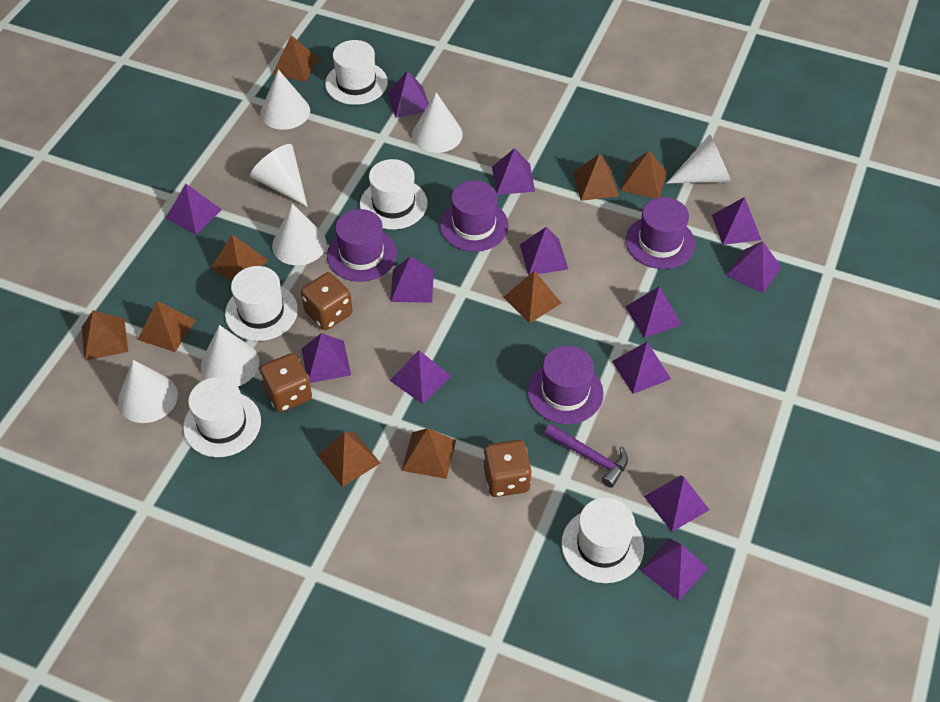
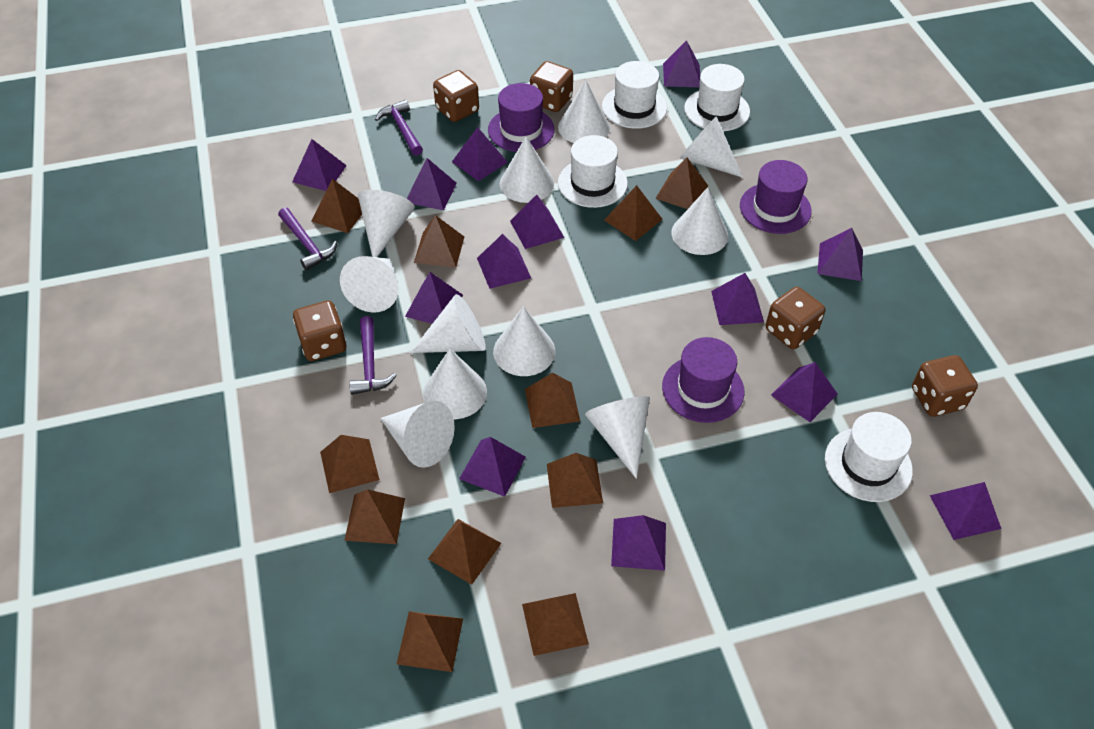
brown dice: [260,353,312,412] [301,272,353,330] [483,440,532,497] = 3 -> [293,300,346,361] [433,70,479,122] [530,61,573,112] [766,287,825,349] [912,355,978,417] = 5
brown pyramid: [82,310,128,360] [138,301,196,352] [210,234,268,281] [272,35,319,82] [317,432,380,487] [402,428,456,479] [503,271,561,324] [573,153,619,201] [621,151,667,198] = 9 -> [311,179,362,233] [320,435,380,493] [344,489,405,544] [397,611,463,672] [414,215,464,268] [428,519,501,585] [522,593,589,656] [525,373,580,428] [547,453,603,508] [604,185,663,241] [655,158,708,209] = 11
purple hammer: [544,424,628,488] = 1 -> [278,207,337,270] [349,316,397,395] [375,100,423,156] = 3
purple hat: [327,209,397,282] [440,180,509,252] [527,346,604,424] [626,197,695,269] = 4 -> [488,83,555,152] [662,337,745,423] [740,160,812,234] = 3
white cone: [118,360,178,423] [201,325,259,386] [250,144,308,207] [260,69,310,130] [272,203,326,265] [412,92,463,153] [667,135,731,184] = 7 -> [340,256,399,313] [358,190,415,257] [380,401,455,468] [410,294,486,353] [423,349,487,419] [493,306,555,376] [500,137,554,203] [558,80,610,143] [585,396,650,479] [671,187,728,255] [680,116,743,178] = 11
white hat: [183,377,261,457] [225,266,298,341] [325,40,388,105] [360,159,428,229] [561,498,644,583] = 5 -> [558,135,628,208] [602,61,667,129] [684,64,750,131] [825,412,913,502] = 4

